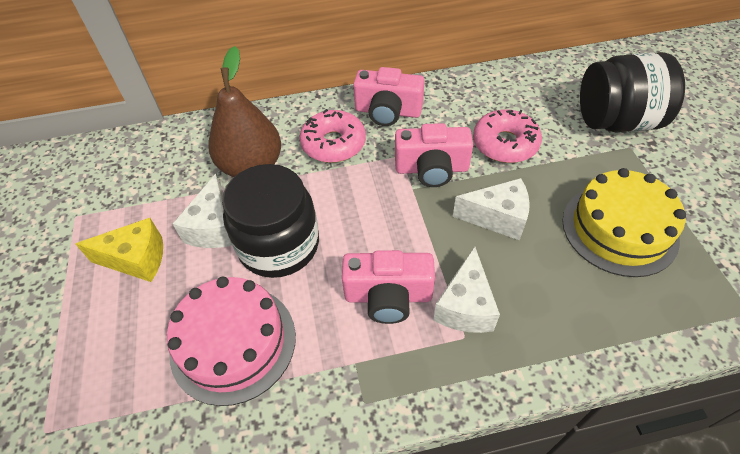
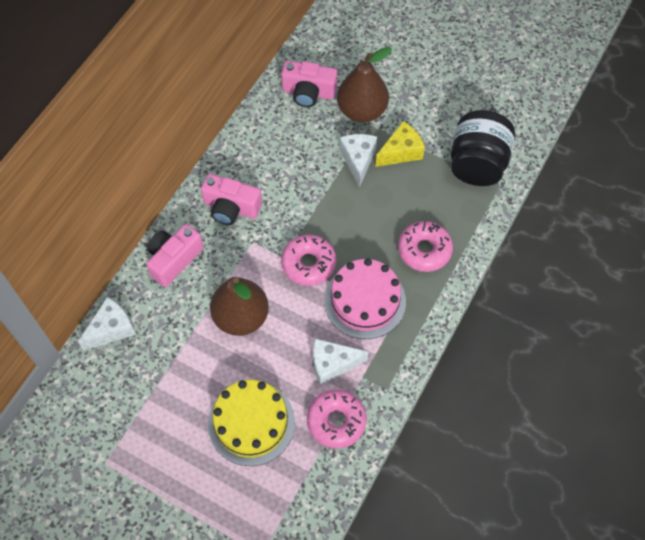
black jar: [222,164,319,278] [580,52,685,132] = 2 -> [451,110,515,186] = 1
brown pear: [209,46,281,177] = 1 -> [210,277,269,336] [337,47,392,123] = 2
pink donut: [300,109,366,163] [473,109,542,163] = 2 -> [281,235,336,286] [307,390,367,448] [398,221,453,272] = 3

